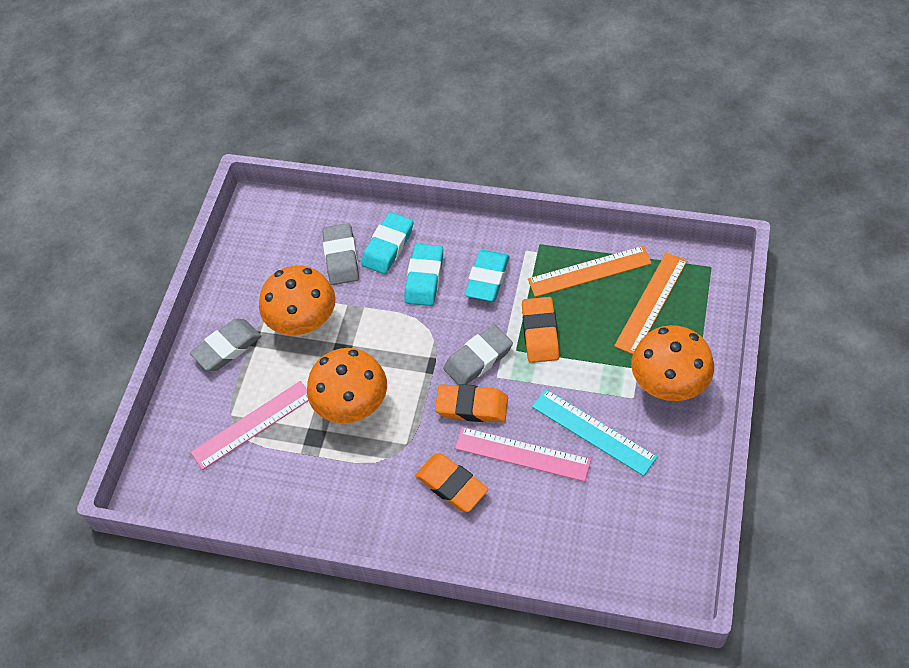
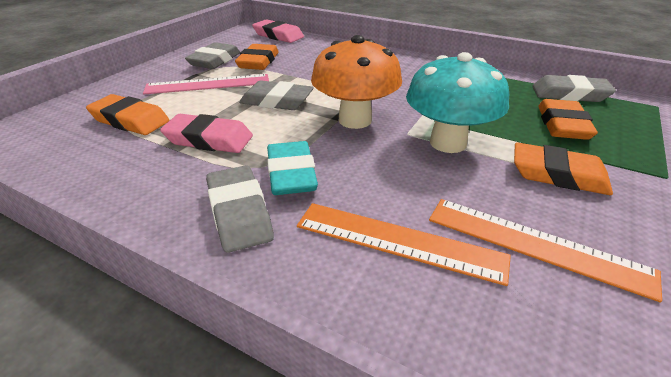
grey eraser: [190,319,261,371] [322,223,359,285] [443,325,513,385] = 3 -> [185,42,240,69] [206,165,274,253] [239,80,314,110] [532,75,616,102] = 4
orange eraser: [415,453,489,512] [435,384,508,423] [522,297,559,363] = 3 -> [86,94,170,135] [235,44,279,70] [514,142,613,195] [538,99,598,140] = 4
orange mushroom: [259,266,336,336] [307,348,387,423] [631,325,714,401] = 3 -> [311,35,402,129] = 1
pink eraser: none = 0 -> [160,114,253,153] [252,19,304,43] = 2
pink ruler: [190,381,309,470] [455,427,591,482] = 2 -> [143,74,269,94] = 1
turquoise eraser: [361,212,413,274] [404,244,443,306] [465,250,509,301] = 3 -> [267,141,318,195] = 1
turquoise mushroom: none = 0 -> [406,52,509,153] = 1
turquoise ruler: [532,389,657,476] = 1 -> none = 0

